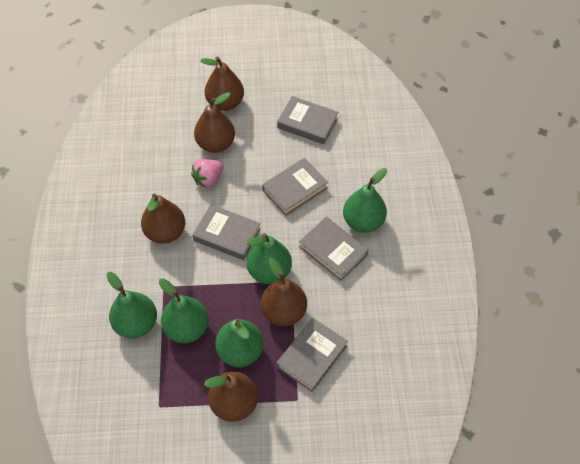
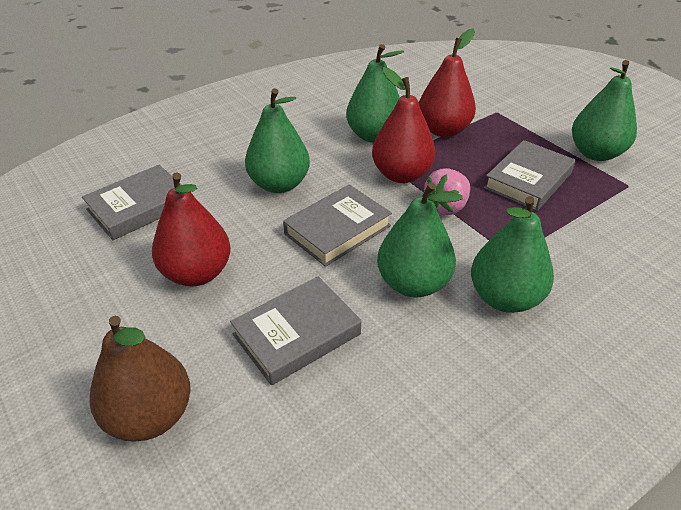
brown pear: [141,193,185,244] [194,92,235,153] [200,56,244,111] [204,371,258,422] [261,258,307,326] = 5 -> [90,316,191,442] = 1
grey book: [193,204,261,260] [262,158,328,216] [277,96,338,144] [277,318,348,392] [299,217,368,281] = 5 -> [82,165,181,240] [230,276,361,385] [283,184,392,267] [484,140,576,211] = 4
red pear: none = 0 -> [152,172,231,286] [372,67,436,183] [419,29,476,137] = 3

